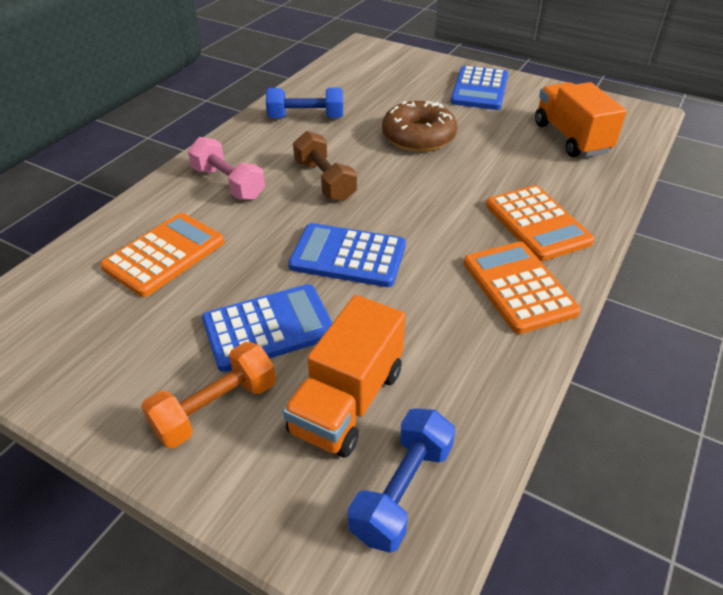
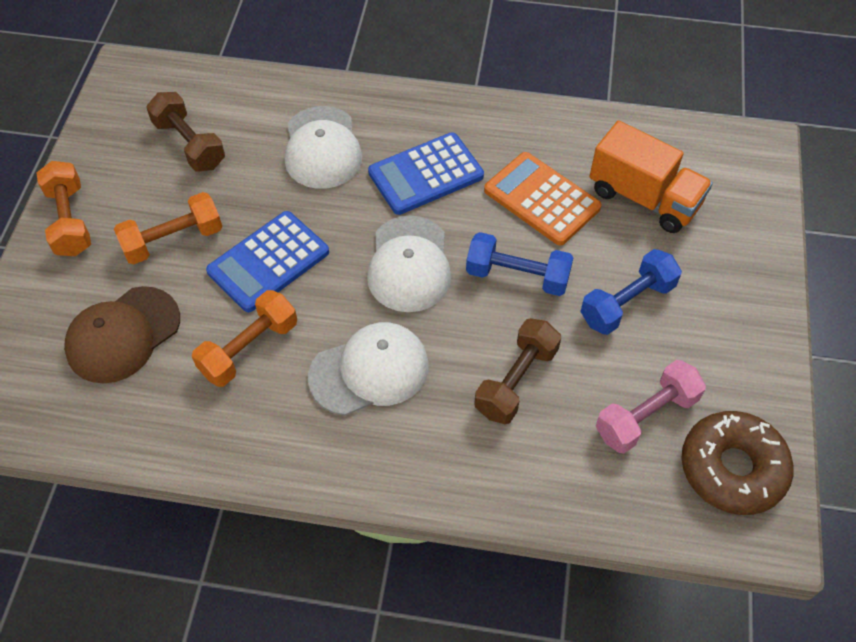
blue calculator: [202,284,332,372] [288,223,406,287] [451,66,508,110] = 3 -> [206,211,329,312] [368,132,484,215] = 2
brown cap: none = 0 -> [64,286,180,383] = 1
brown dumbbell: [293,131,357,202] = 1 -> [146,92,225,171] [474,318,561,424] = 2
orange calculator: [100,213,224,297] [464,242,581,334] [486,185,595,261] = 3 -> [484,152,601,245] = 1
orange dumbbell: [141,342,276,448] = 1 -> [36,161,91,256] [114,192,222,265] [192,290,297,387] = 3
orange truck: [283,295,406,457] [535,82,627,157] = 2 -> [589,120,713,233] = 1
white cap: none = 0 -> [285,106,362,189] [308,322,428,416] [367,215,451,312] = 3

